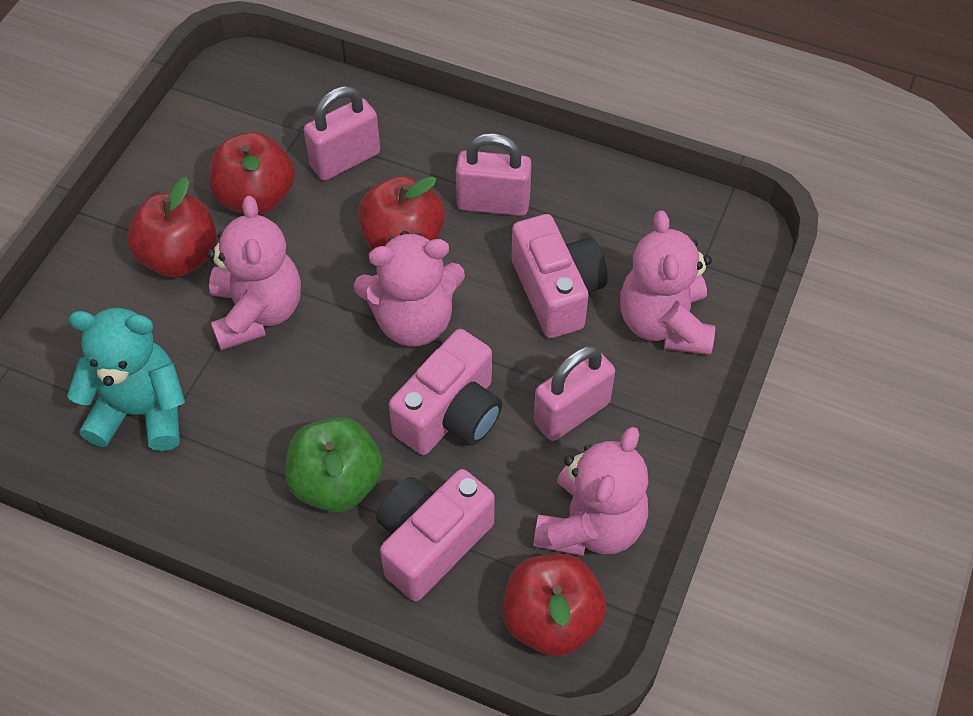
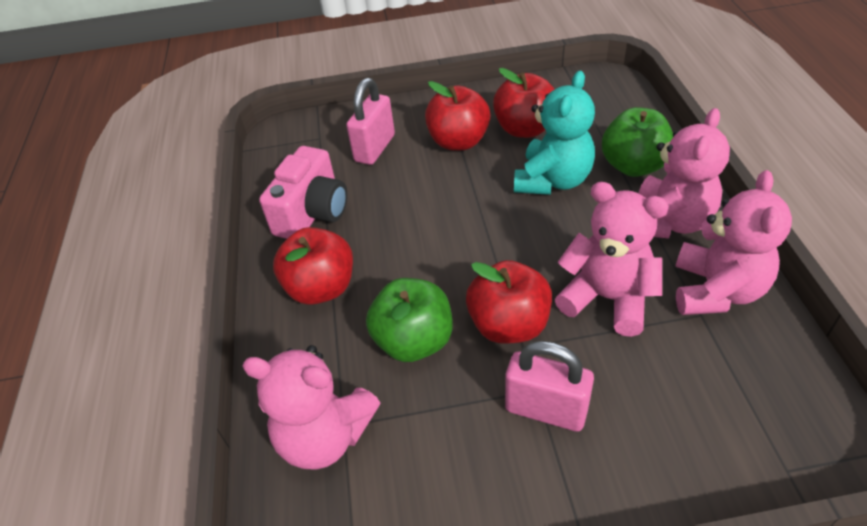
green apple: [285,417,383,512] = 1 -> [366,278,452,362] [602,107,673,177] = 2
pink camera: [376,469,495,601] [389,329,502,455] [511,214,608,338] = 3 -> [259,146,347,239] = 1
pink padlock: [304,86,380,181] [456,133,532,216] [534,345,615,441] = 3 -> [346,78,395,165] [505,341,594,432] = 2

